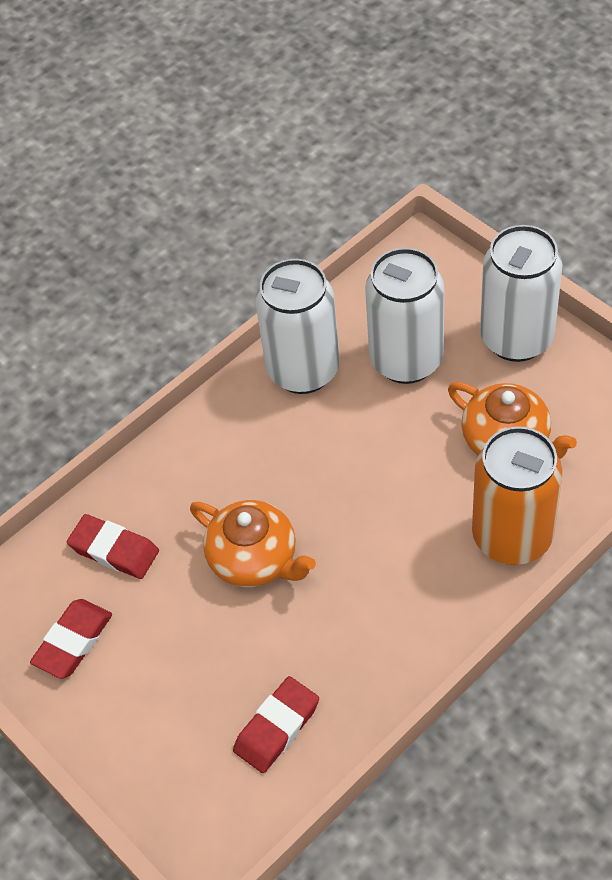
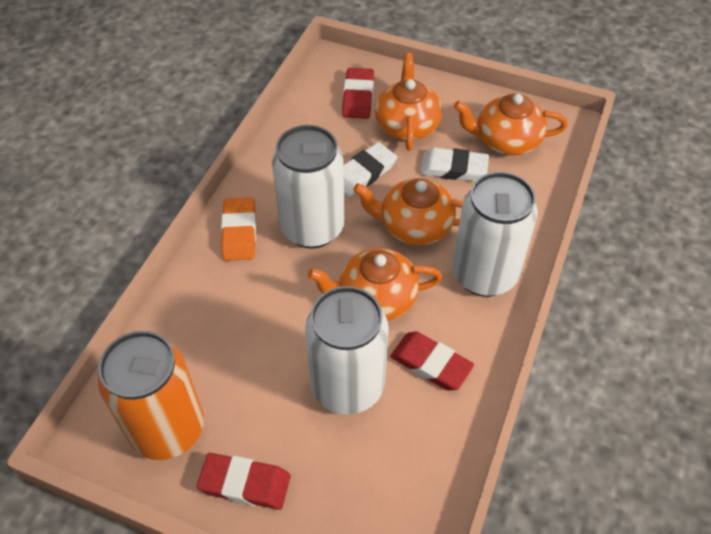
orange eraser: none = 0 -> [221,197,256,261] = 1
orange teapot: [190,500,316,587] [448,382,577,459] = 2 -> [308,248,442,321] [353,178,463,245] [375,53,442,151] [454,94,568,156] = 4
white eraser: none = 0 -> [344,142,397,197] [420,147,489,181] = 2

